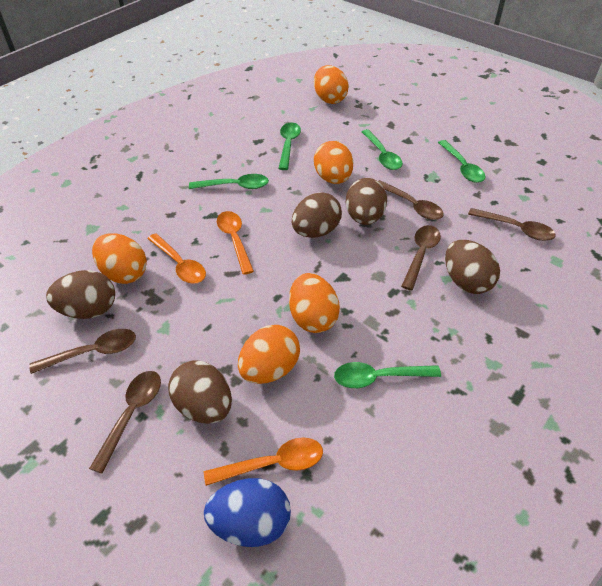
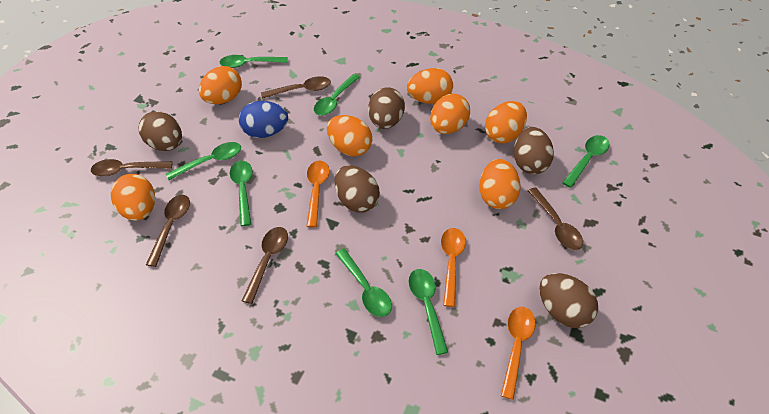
green spoon: [189,174,269,189] [278,122,301,170] [334,362,441,388] [362,129,403,170] [438,140,486,183] = 5 -> [166,142,241,180] [220,55,288,68] [230,161,253,226] [314,74,360,116] [335,248,392,317] [409,269,448,355] [562,135,610,188] = 7
orange egg: [92,233,147,284] [238,325,300,384] [289,273,340,333] [314,65,349,104] [314,141,353,184] = 5 -> [111,174,155,221] [199,66,242,104] [327,115,372,156] [407,68,453,104] [430,94,470,134] [479,159,521,209] [485,101,527,144] = 7

